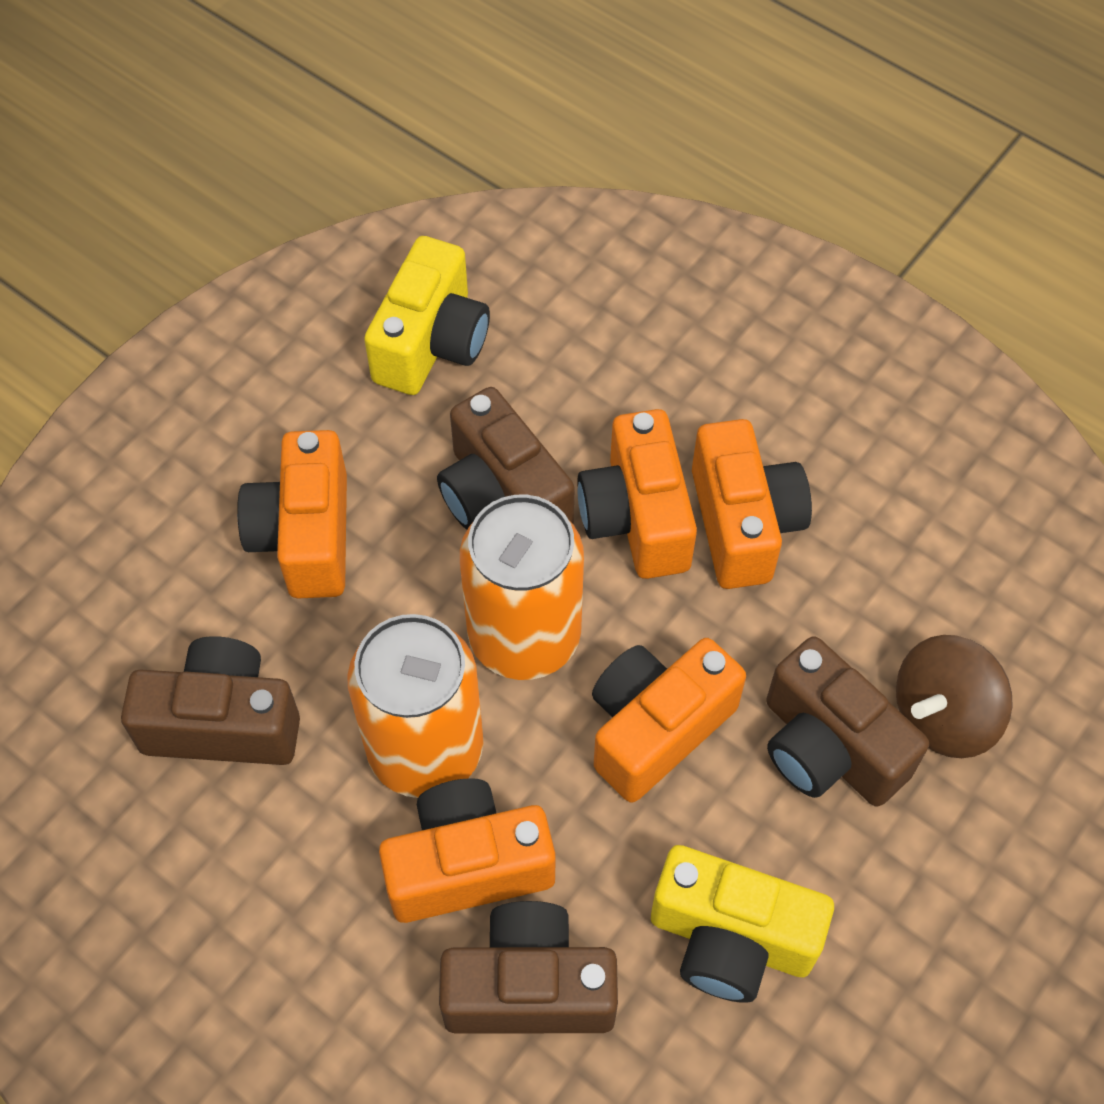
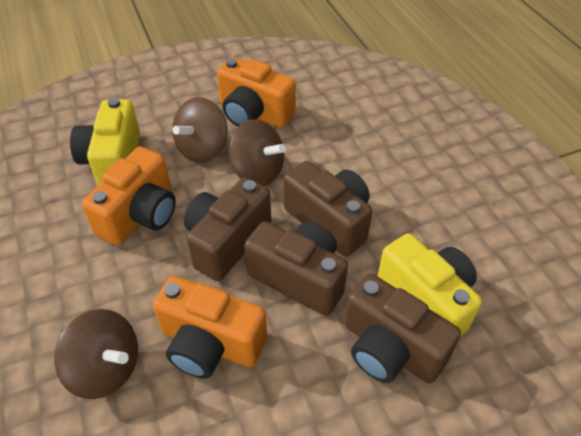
brown spinning top: [896,635,1013,758] = 1 -> [54,309,138,399] [172,97,228,163] [229,119,286,186] = 3
orange camera: [237,430,347,599] [379,778,555,923] [577,409,697,579] [592,638,746,803] [692,419,812,589] = 5 -> [82,147,176,246] [153,276,267,379] [217,57,296,128] = 3
orange can: [348,614,483,798] [460,494,584,680] = 2 -> none = 0

